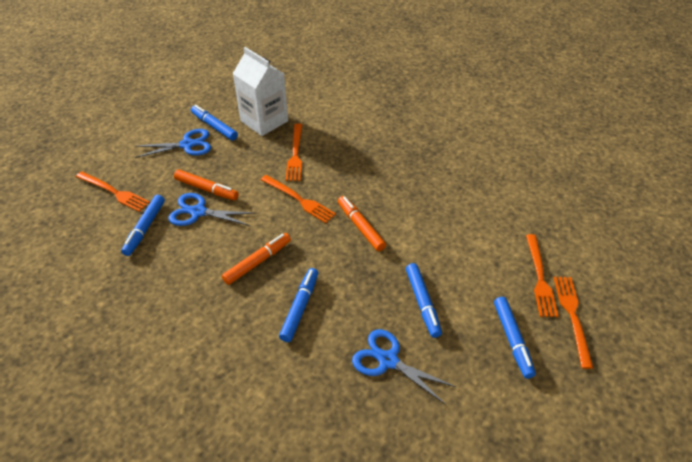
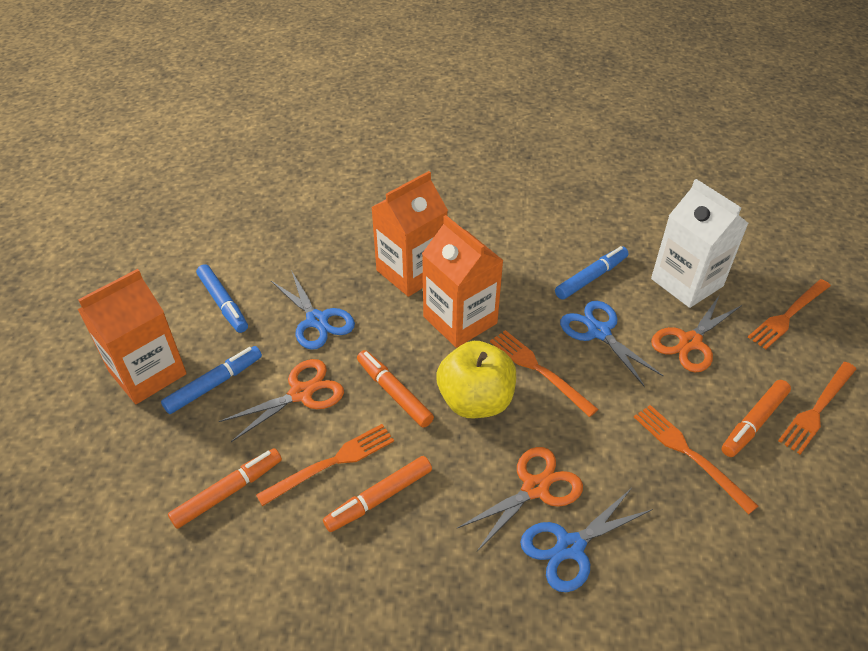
blue marker: [121,195,165,256] [191,105,238,140] [279,268,318,342] [406,263,442,338] [494,297,536,379] = 5 -> [161,346,262,414] [196,264,248,333] [555,246,628,300] = 3
orange carton: none = 0 -> [77,269,187,404] [371,171,448,297] [422,215,504,348] = 3
orange marker: [174,169,239,200] [222,233,291,285] [338,196,386,251] = 3 -> [168,448,282,529] [323,456,432,532] [357,350,434,428] [721,380,791,457] = 4
orange scissors: none = 0 -> [219,359,344,442] [456,447,583,551] [651,296,742,372] = 3
yellow apple: none = 0 -> [437,341,516,418] = 1

